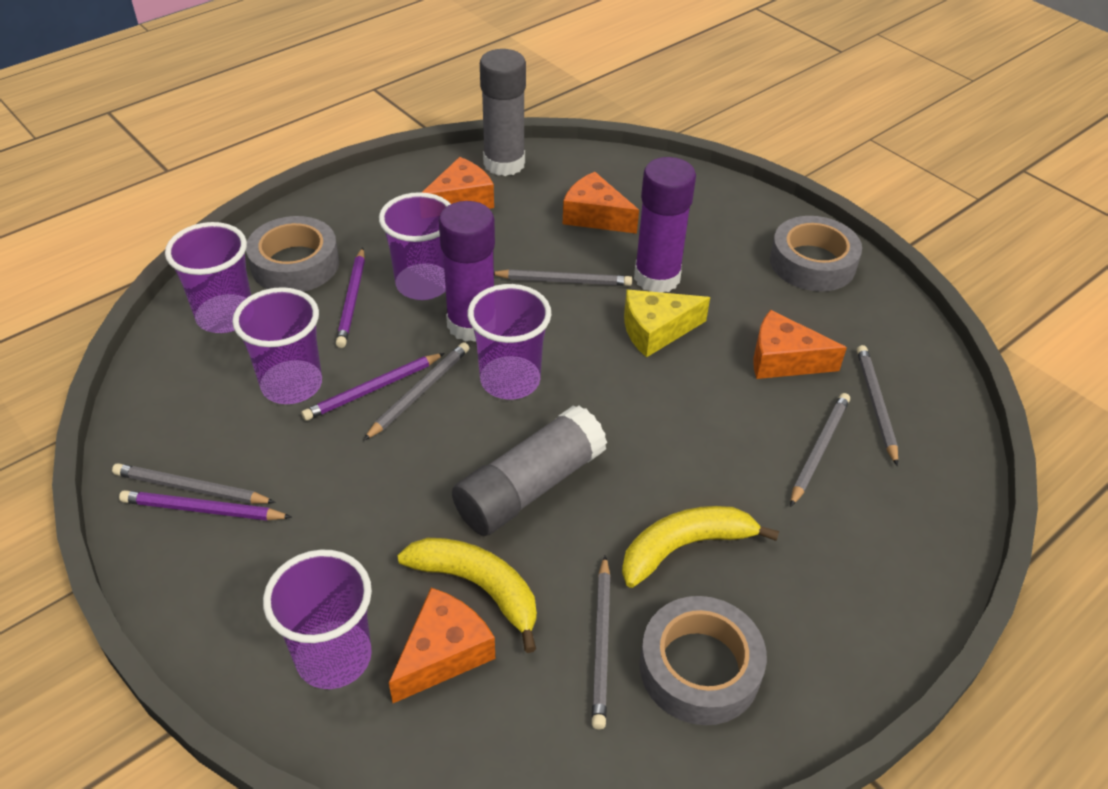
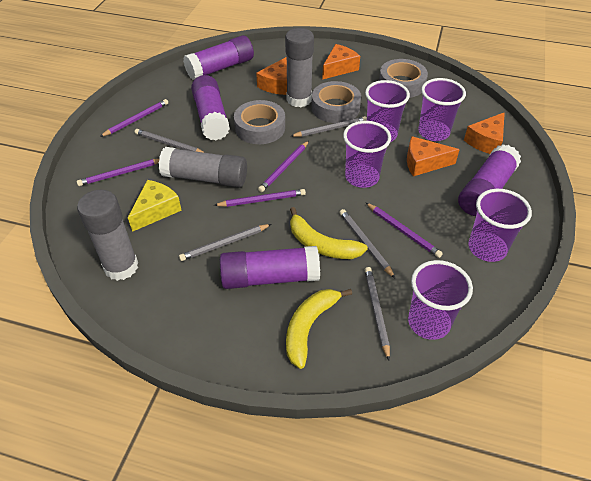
grey glue stick: [452,405,607,536] [480,49,526,176] = 2 -> [77,190,138,281] [159,147,247,188] [285,28,314,107] = 3
grey pencil: [112,463,276,504] [363,342,469,441] [494,269,632,286] [592,556,611,729] [790,393,850,507] [857,345,898,466] = 6 -> [135,129,205,153] [179,224,271,261] [290,116,367,137] [339,209,395,278] [365,267,390,360] = 5
purple glue stick: [439,201,495,342] [634,157,696,293] = 2 -> [183,35,254,80] [191,75,230,141] [220,246,320,289] [458,144,521,216] = 4
purple pencil: [119,490,292,521] [301,353,445,421] [336,247,365,348] = 3 -> [77,159,159,186] [100,99,168,137] [214,189,306,207] [258,141,309,192] [366,203,443,258] = 5

